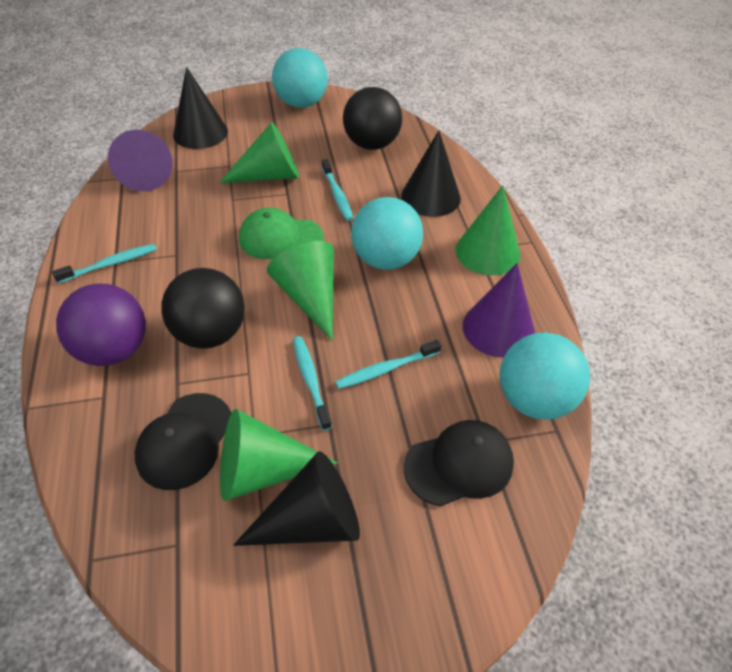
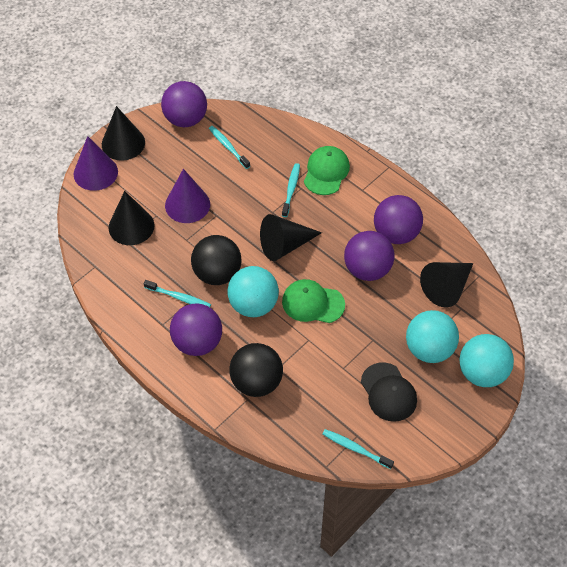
black cap: [135,393,231,490] [404,420,514,506] = 2 -> [361,362,417,422] = 1
black cone: [173,67,228,149] [233,451,360,546] [401,130,461,217] = 3 -> [102,106,145,161] [109,191,154,245] [260,214,322,261] [420,262,474,307] = 4
green cap: [239,208,324,259] = 1 -> [282,279,345,323] [304,146,350,195] = 2
green cone: [219,122,299,183] [220,409,338,501] [267,241,334,341] [455,185,520,275] = 4 -> none = 0
purple ball: [56,283,146,366] = 1 -> [161,81,207,127] [170,303,222,356] [344,231,395,281] [374,195,423,244] = 4

